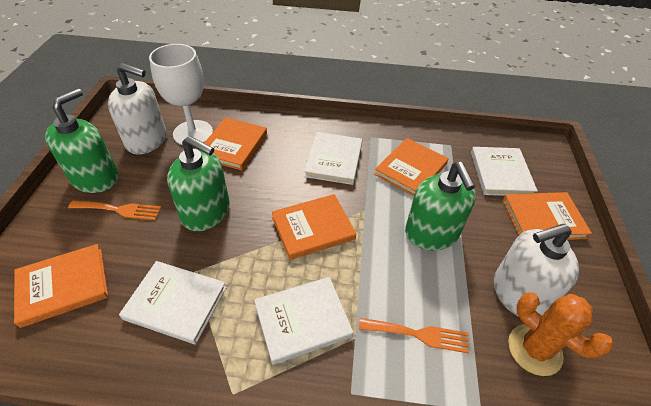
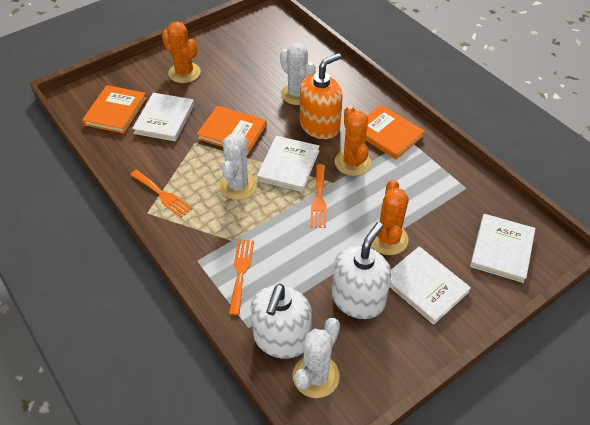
green soap dispenser: [45,88,119,193] [167,136,230,231] [405,162,476,250] = 3 -> none = 0
orange book: [14,244,108,328] [205,117,267,171] [272,194,356,260] [374,138,448,196] [503,192,592,240] = 5 -> [82,85,147,134] [197,106,267,155] [366,105,425,160] = 3
orange cactus: [508,292,613,376] = 1 -> [162,21,201,83] [335,106,371,176] [369,179,409,255] = 3
orange fork: [68,200,162,220] [359,318,469,353] = 2 -> [130,170,192,218] [229,239,254,315] [310,164,327,228] = 3
orange soap dispenser: none = 0 -> [300,53,343,139] = 1
white cactus: none = 0 -> [219,134,257,200] [280,42,316,105] [293,318,340,398] = 3
white goblet: [149,44,213,145] = 1 -> none = 0

